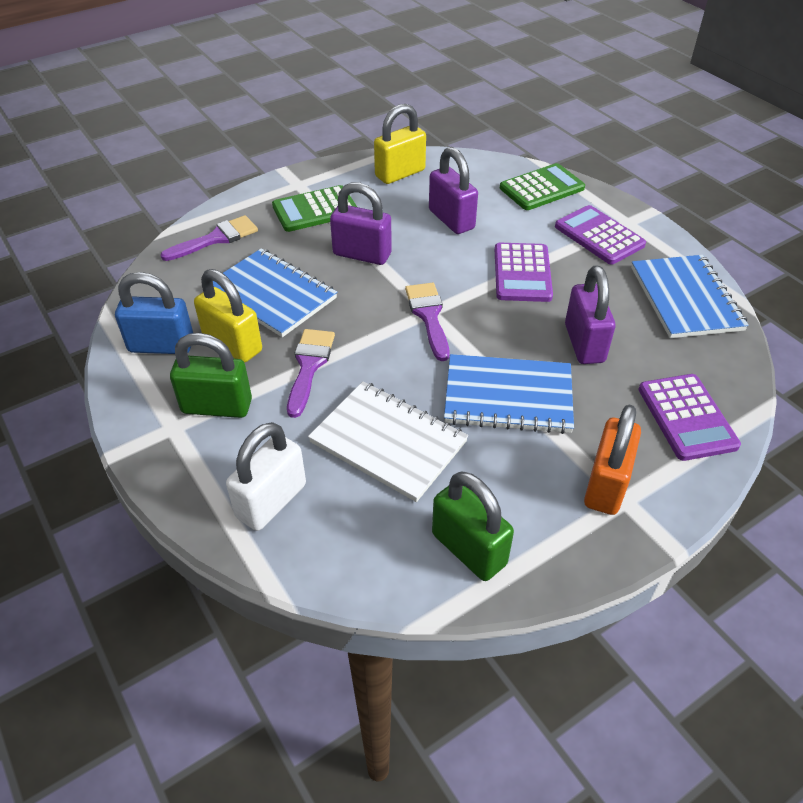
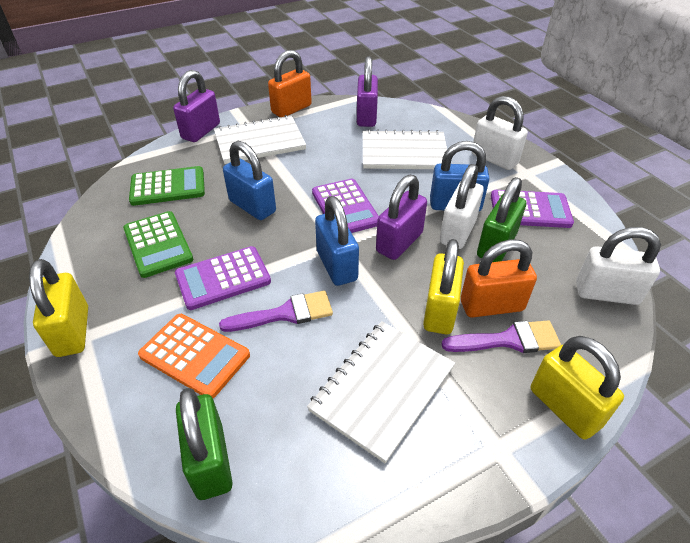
blue notebook: [213,248,337,337] [444,354,574,434] [631,255,749,338] = 3 -> none = 0
blue padlock: [115,272,193,354] = 1 -> [223,141,276,220] [315,196,359,286] [430,141,490,211] = 3
orange calculator: none = 0 -> [138,314,250,398] = 1
orange padlock: [584,405,641,515] = 1 -> [268,50,312,117] [461,239,537,318] = 2
purple brush: [160,215,258,261] [287,329,335,418] [405,283,450,361] = 3 -> [219,291,333,332] [441,321,561,353] = 2
white notebook: [308,381,468,502] = 1 -> [214,115,306,164] [307,321,455,463] [363,129,447,169] = 3
white padlock: [226,422,306,531] = 1 -> [440,164,484,249] [472,96,528,170] [576,227,661,305] = 3
yellow padlock: [194,269,262,363] [374,104,426,184] = 2 -> [29,259,88,357] [423,239,464,334] [531,336,624,440] = 3

